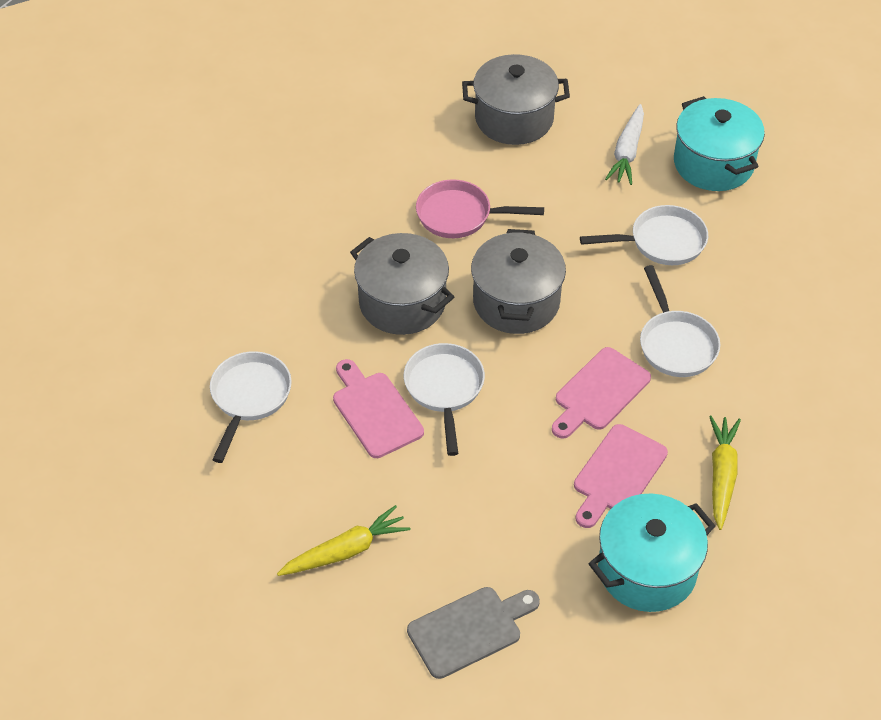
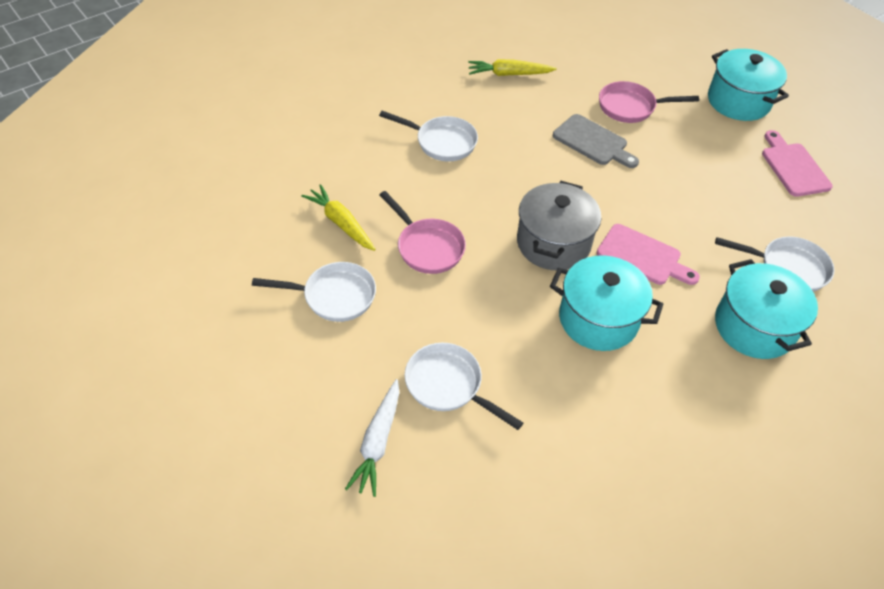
grey pot: [350,233,454,335] [462,54,570,145] [471,229,566,334] = 3 -> [517,181,601,270] = 1
pink cutting board: [333,359,424,458] [552,347,651,439] [574,424,668,528] = 3 -> [596,224,700,285] [762,130,833,197] = 2
pink pan: [416,180,544,238] = 1 -> [380,191,466,274] [599,81,699,123] = 2
turquoise pot: [588,494,715,612] [674,96,765,191] = 2 -> [550,255,663,351] [708,49,789,121] [715,259,818,359] = 3

